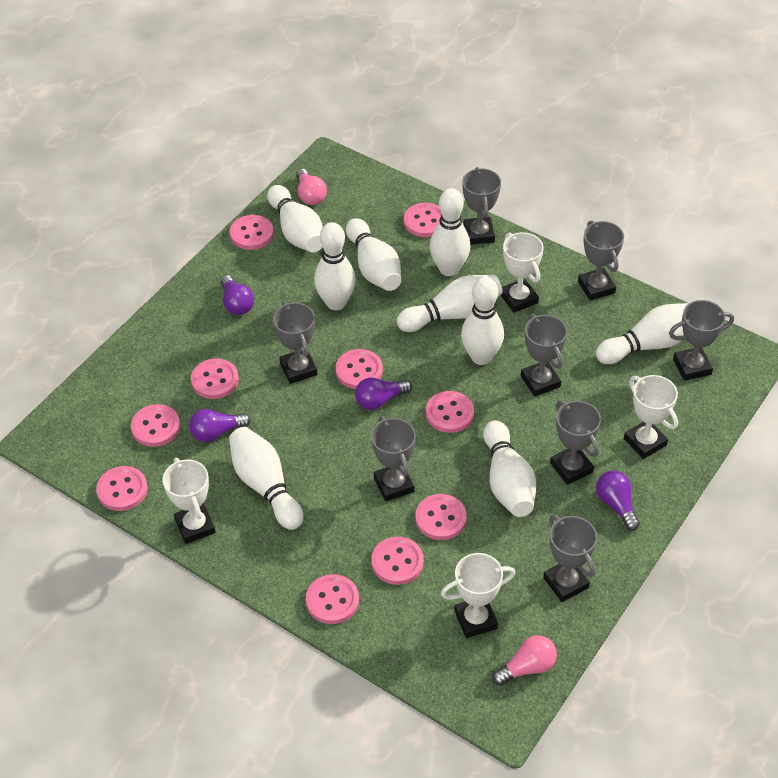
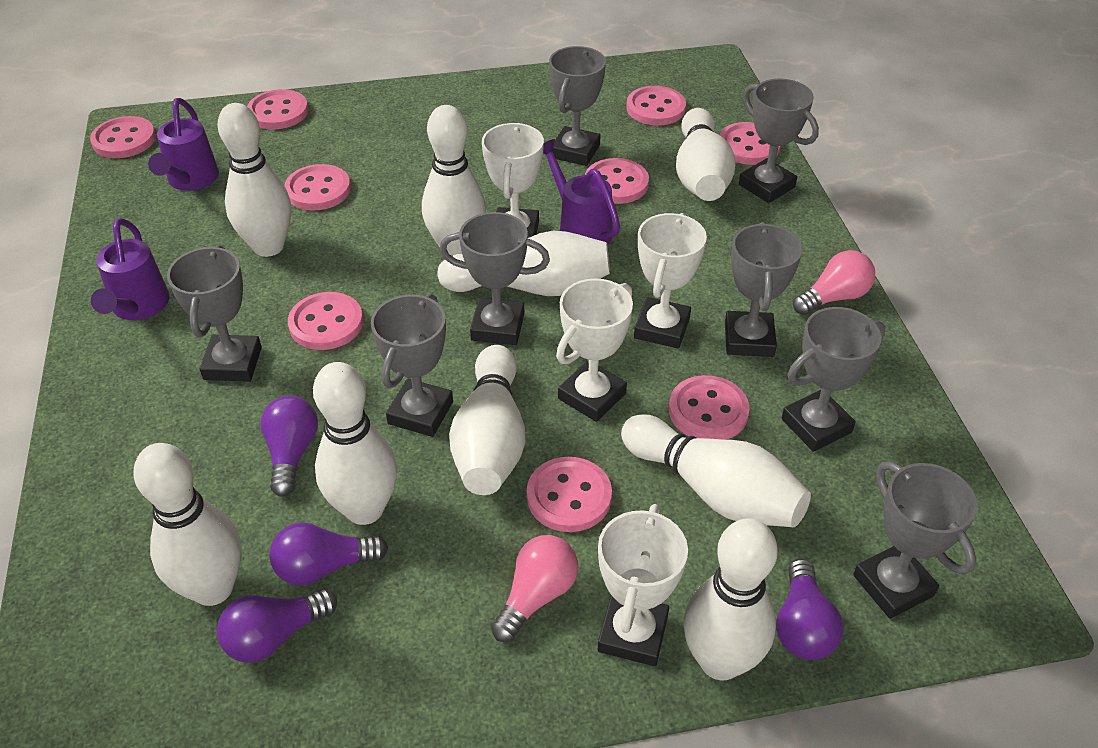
pink button: [96,466,148,511] [131,404,180,447] [191,358,239,399] [230,215,274,250] [306,574,359,624] [336,349,383,389] [371,537,424,585] [404,203,441,237] [416,494,466,540] [426,391,474,433] = 10 -> [90,116,156,158] [247,89,308,129] [284,164,351,211] [288,292,363,350] [527,457,612,532] [585,158,649,204] [626,86,686,125] [669,375,750,439] [719,122,780,165] = 9
purple watering can: none = 0 -> [91,218,170,320] [148,98,219,191] [543,139,620,245] = 3

